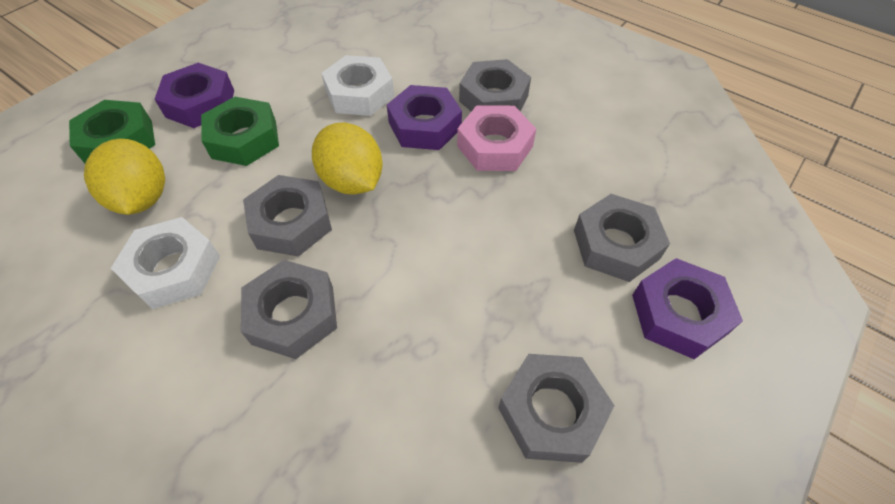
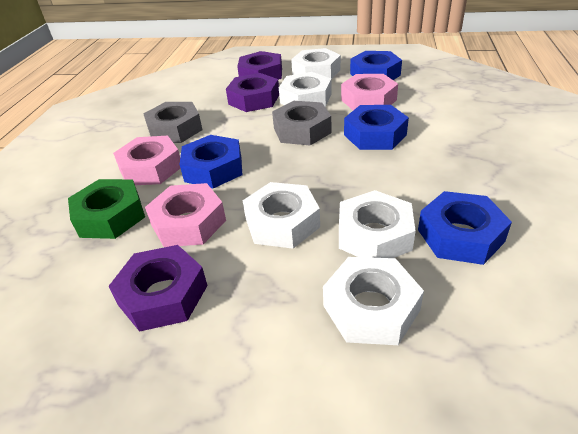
blue nut: none = 0 -> [179,135,242,188] [344,105,409,150] [350,51,402,80] [418,191,512,265] = 4
green nut: [69,100,155,163] [201,97,279,166] = 2 -> [68,179,145,239] = 1
grey nut: [241,260,337,359] [243,175,332,257] [459,59,531,111] [498,354,615,463] [574,194,670,282] = 5 -> [143,102,202,143] [272,101,331,146] = 2
pink nut: [457,105,536,171] = 1 -> [113,136,180,185] [145,183,226,247] [341,74,398,110] = 3
white nut: [111,217,220,309] [321,55,394,116] = 2 -> [242,182,320,249] [279,72,332,107] [291,48,341,79] [323,257,424,345] [339,190,416,258] = 5
yellow lemon: [84,139,165,215] [312,123,383,195] = 2 -> none = 0

